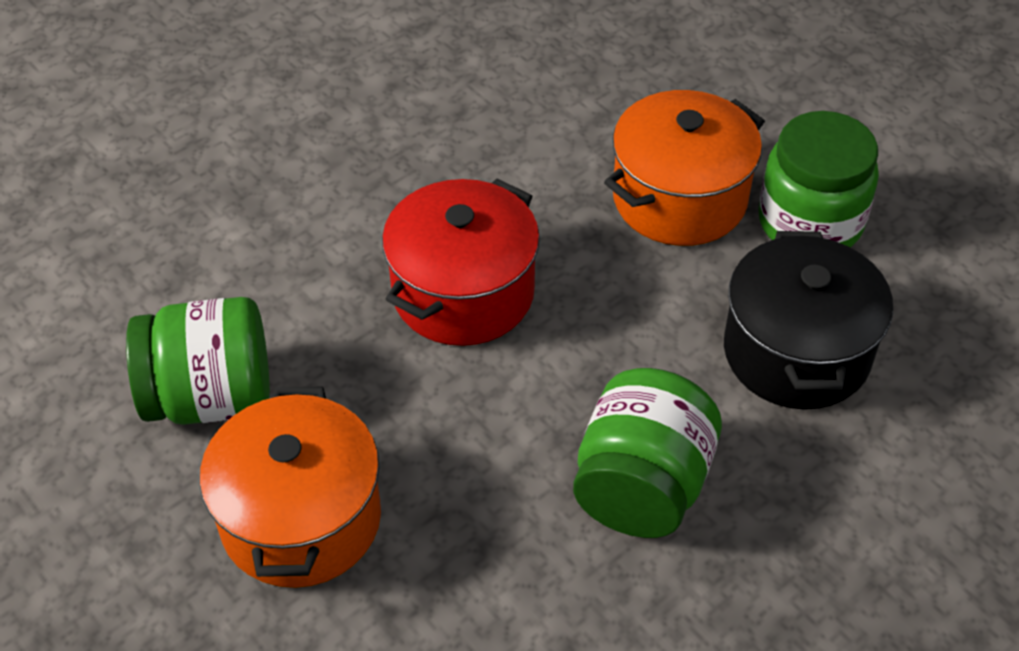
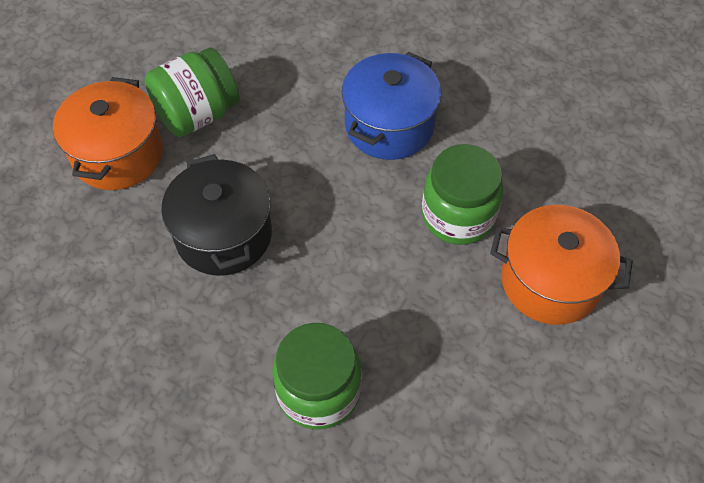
blue pot: none = 0 -> [342,52,441,160] = 1
red pot: [382,179,540,346] = 1 -> none = 0

